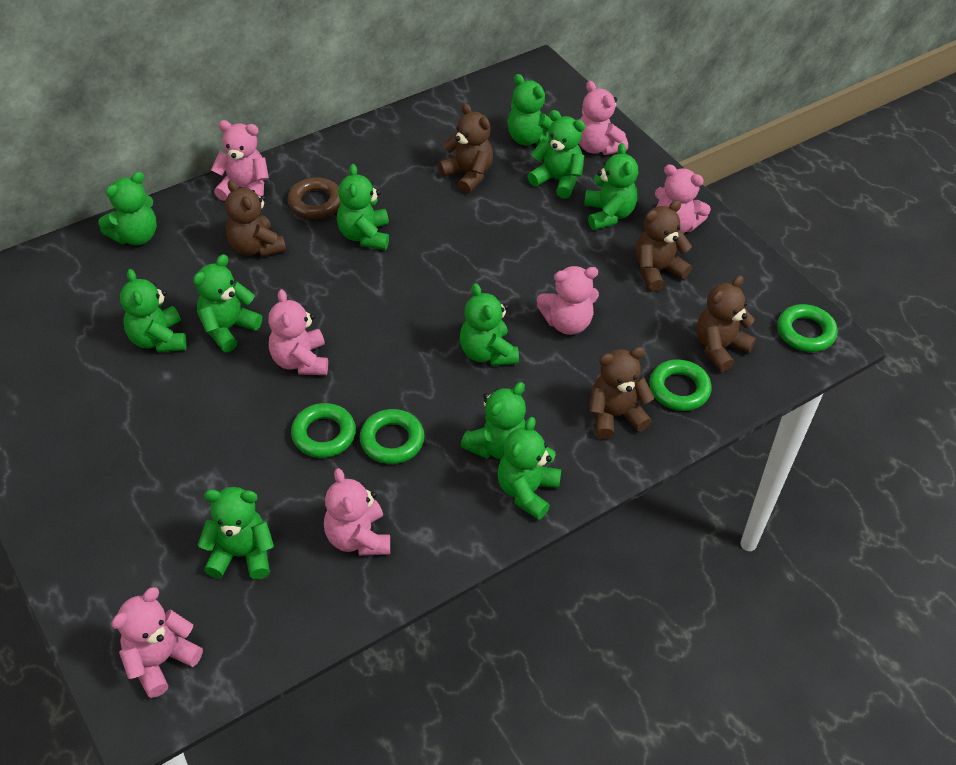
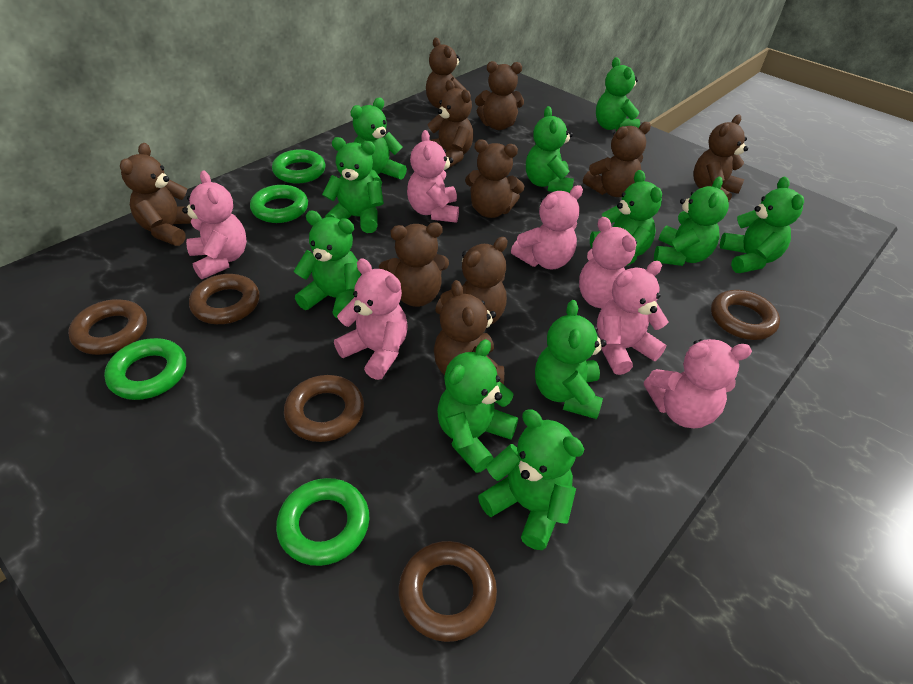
brown ring: [288,177,342,219] = 1 -> [68,299,147,355] [189,274,260,324] [284,375,364,442] [399,541,497,642] [711,290,780,340] = 5
brown teddy bear: [225,180,286,257] [438,103,493,194] [589,347,655,439] [635,200,692,292] [696,275,756,372] = 5 -> [120,143,192,246] [379,222,449,307] [426,37,466,109] [427,80,473,168] [434,280,504,385] [435,237,508,324] [465,139,524,218] [475,61,524,130] [583,122,651,197] [693,115,748,202] = 10

